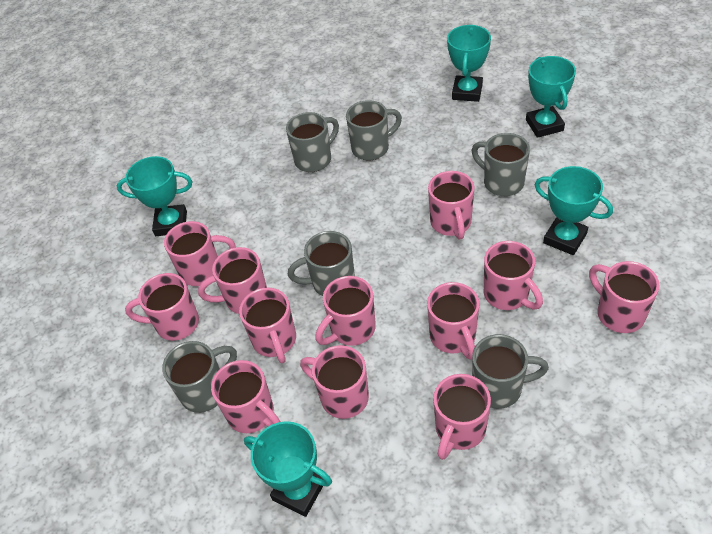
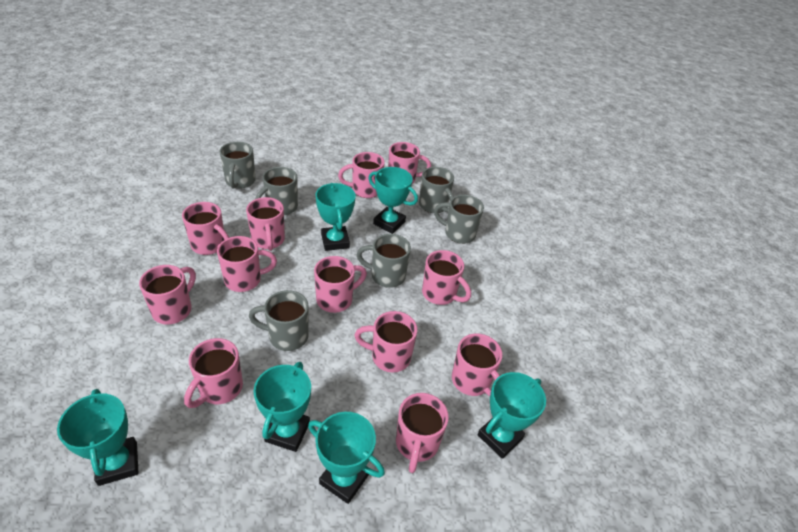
turquoise trophy: [117,156,192,236] [244,421,332,517] [447,25,491,102] [526,56,576,138] [535,166,613,255] = 5 -> [57,389,138,486] [254,362,311,452] [308,412,385,504] [316,183,356,251] [368,167,418,234] [478,372,546,459] = 6

